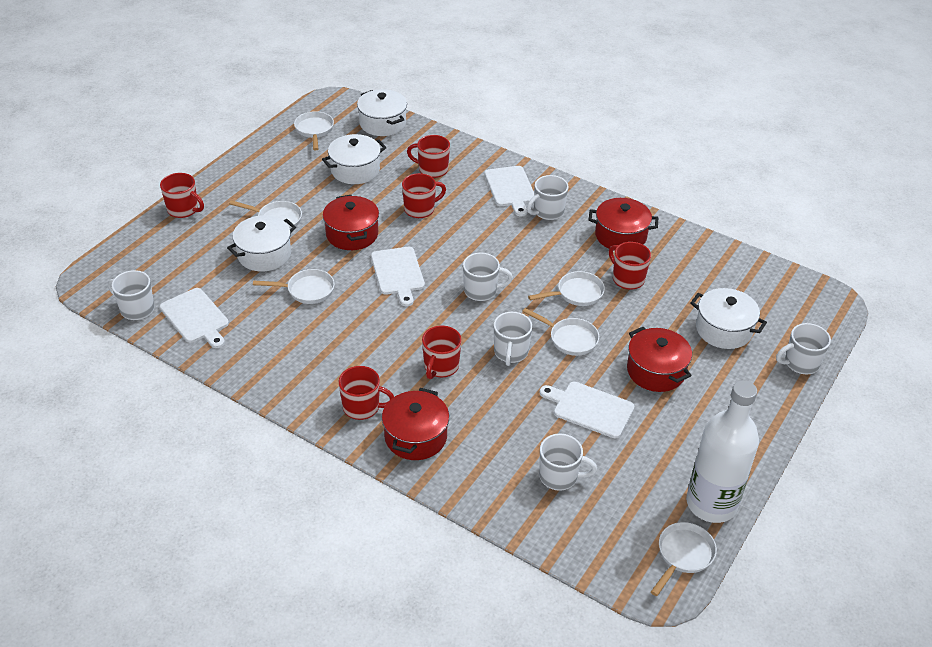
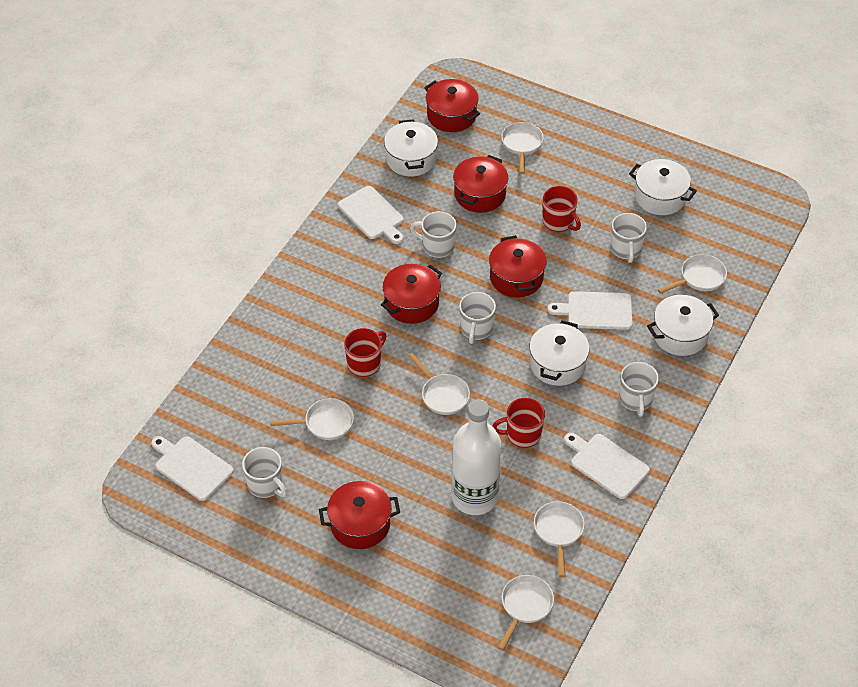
red mug: [160,173,204,218] [339,366,394,420] [402,173,446,218] [407,135,450,178] [422,325,462,379] [609,242,651,290] = 6 -> [344,328,386,377] [492,398,545,448] [543,186,581,232] = 3
red pot: [323,195,379,250] [382,388,449,460] [589,198,658,251] [627,327,692,392] = 4 -> [319,481,400,549] [381,264,442,324] [424,79,480,132] [453,155,508,213] [489,235,546,298] = 5
white mug: [108,270,155,320] [463,253,513,301] [494,312,532,366] [527,175,569,220] [539,434,597,491] [776,323,831,374] = 6 -> [242,447,287,498] [410,211,456,258] [459,292,496,344] [611,213,647,263] [619,362,659,417] = 5

